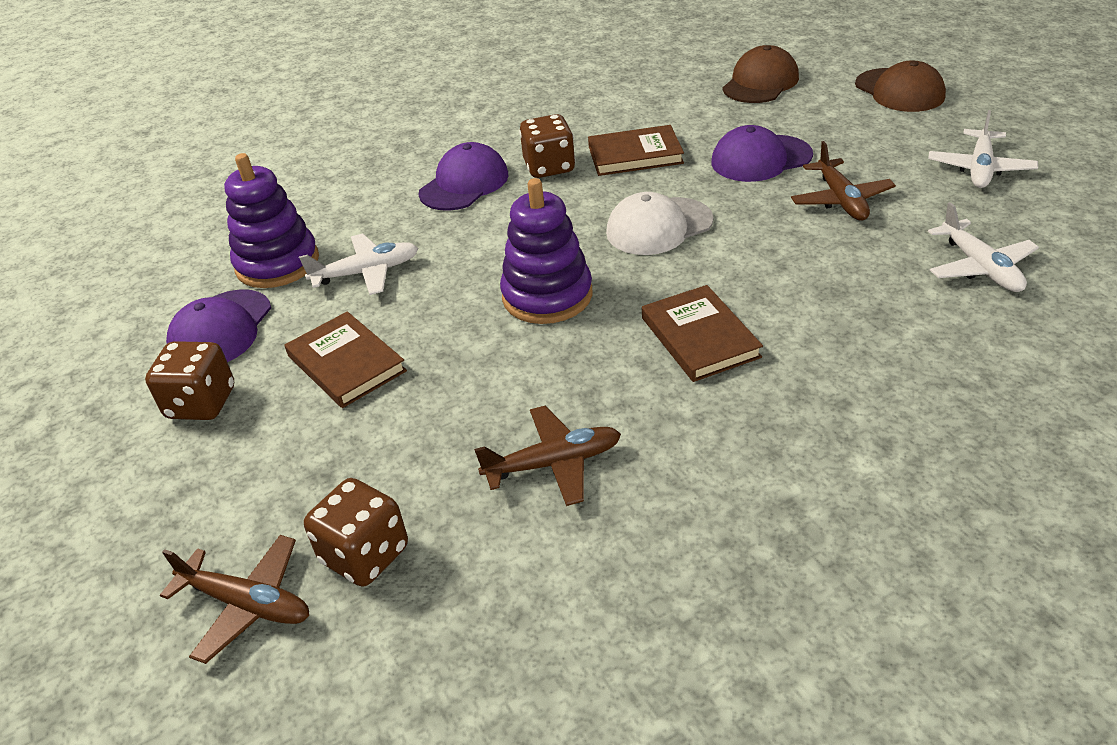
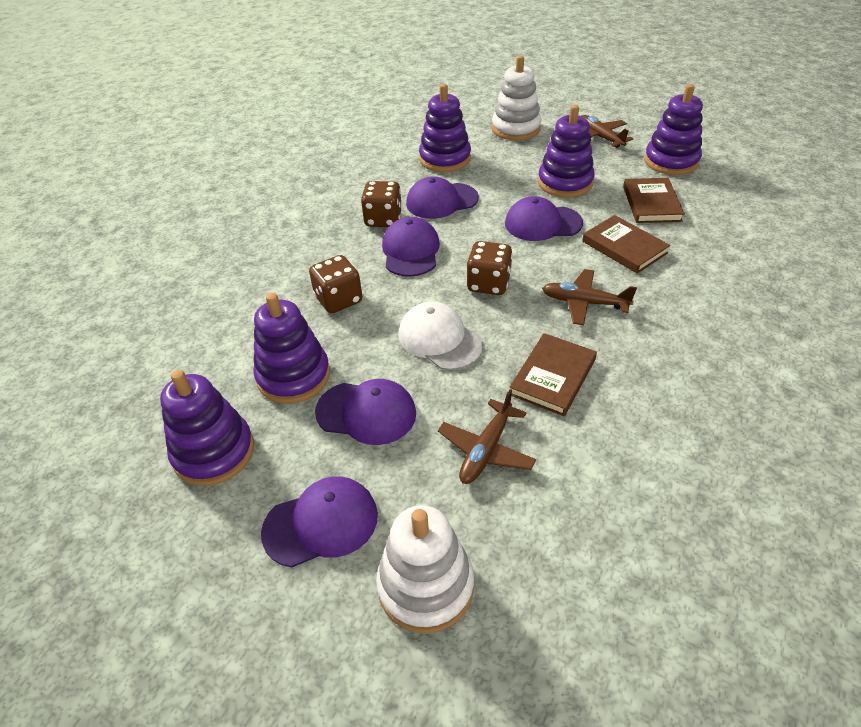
brown cap: [722,45,799,103] [855,60,946,112] = 2 -> none = 0
purple cap: [166,289,271,362] [419,142,508,211] [711,125,813,182] = 3 -> [261,476,378,567] [315,379,416,445] [382,217,440,277] [406,176,479,219] [505,196,583,241] = 5
purple stacking toy: [224,153,319,288] [500,178,593,324] = 2 -> [160,370,254,486] [253,293,330,404] [419,84,471,172] [538,105,595,198] [644,84,703,175] = 5
white plane: [299,233,418,295] [928,110,1038,188] [928,202,1039,292] = 3 -> none = 0
white stacking toy: none = 0 -> [376,505,474,633] [492,55,542,141] = 2

